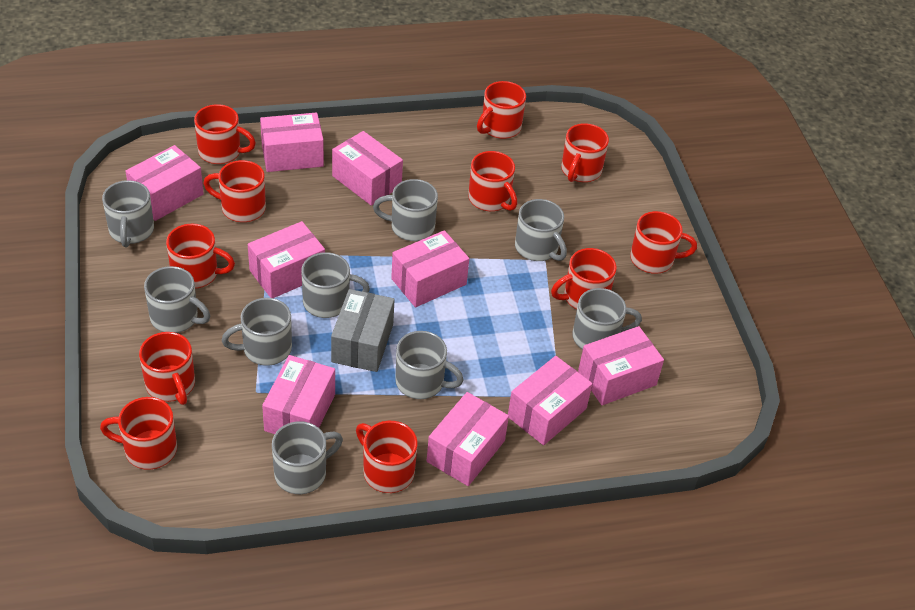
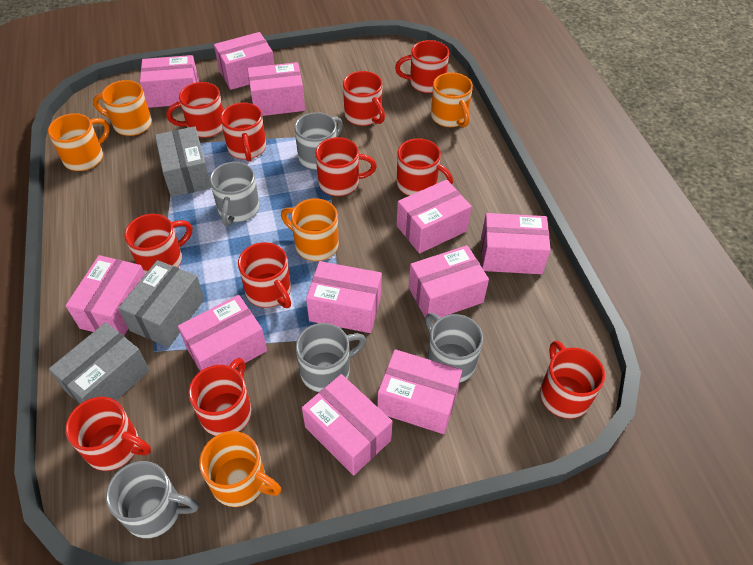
grey box: [331,289,395,372] = 1 -> [49,322,150,404] [118,260,205,347] [155,126,211,197] = 3
grey mug: [102,180,154,247] [144,266,210,333] [222,298,292,366] [272,421,343,494] [301,252,370,318] [373,179,438,241] [395,331,464,399] [515,199,567,261] [572,288,642,349] = 9 -> [106,461,199,539] [210,162,260,226] [294,112,343,170] [296,323,366,392] [425,313,483,383] = 5
orange mug: none = 0 -> [48,113,110,171] [93,80,152,136] [199,431,281,507] [281,199,339,261] [431,72,473,128] = 5
pink box: [125,145,204,221] [248,221,325,298] [260,112,324,172] [262,355,335,434] [332,131,403,206] [391,230,469,307] [427,392,509,486] [508,356,592,445] [578,326,664,405] = 9 -> [66,255,145,336] [140,55,199,108] [178,295,267,371] [214,32,274,90] [247,62,305,116] [302,374,392,476] [306,261,382,333] [377,349,462,434] [397,179,472,254] [409,245,489,318] [481,213,551,274] = 11

